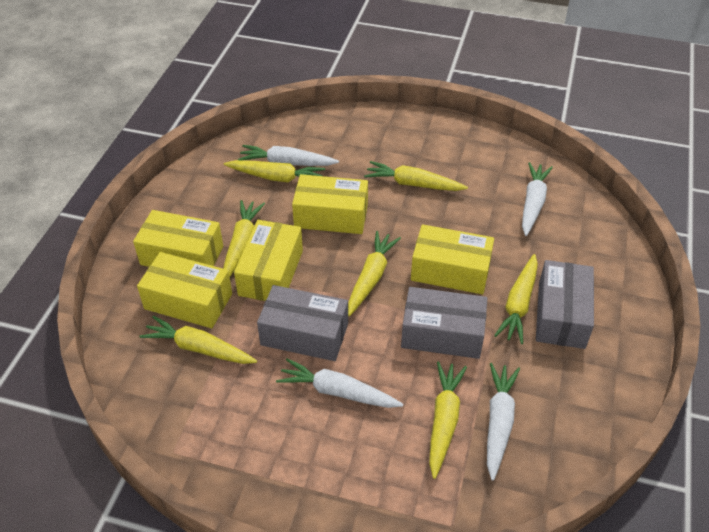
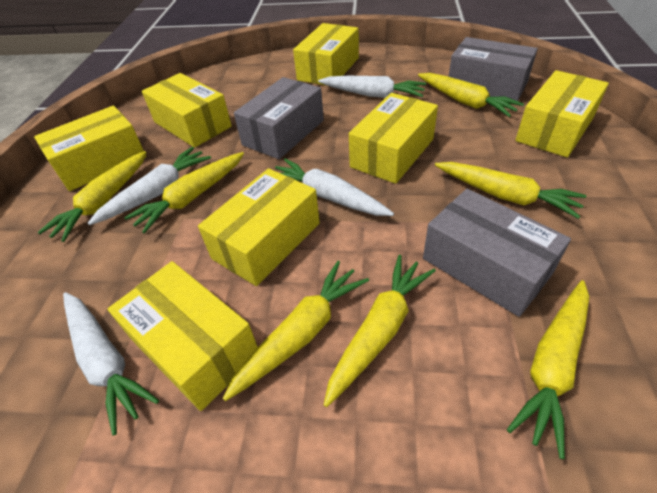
yellow box: [133,210,223,267] [137,252,232,328] [234,220,303,301] [292,174,368,234] [411,224,494,294] = 5 -> [34,106,146,191] [108,261,258,411] [142,73,232,148] [198,168,320,286] [293,23,359,86] [349,93,438,184] [515,70,609,158] = 7

